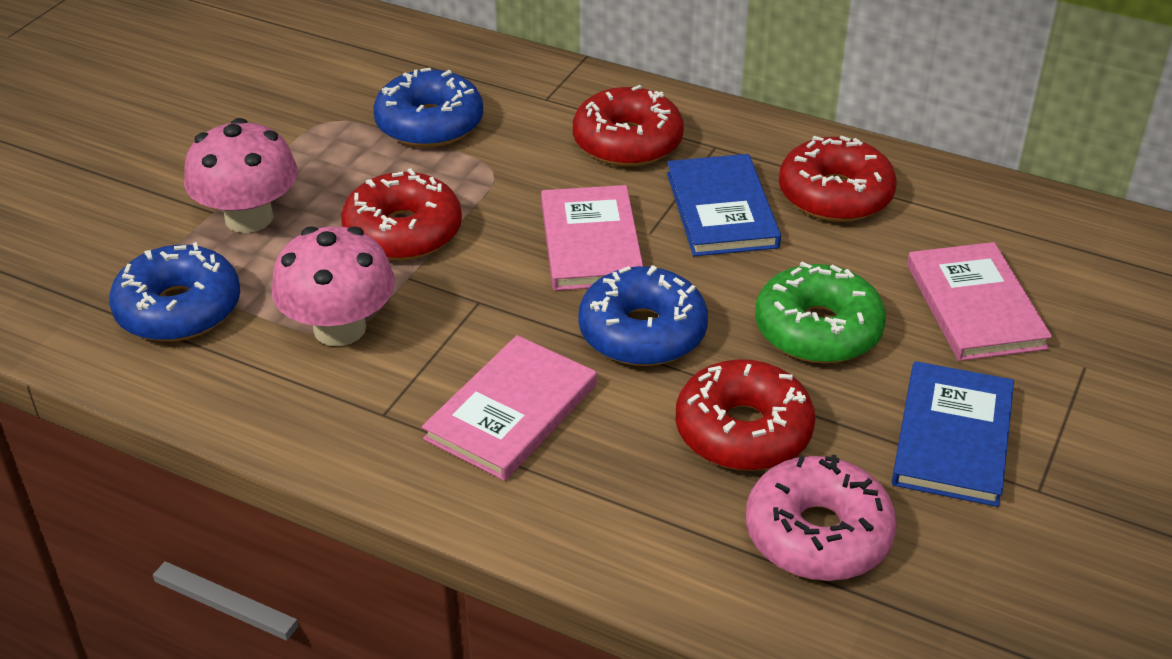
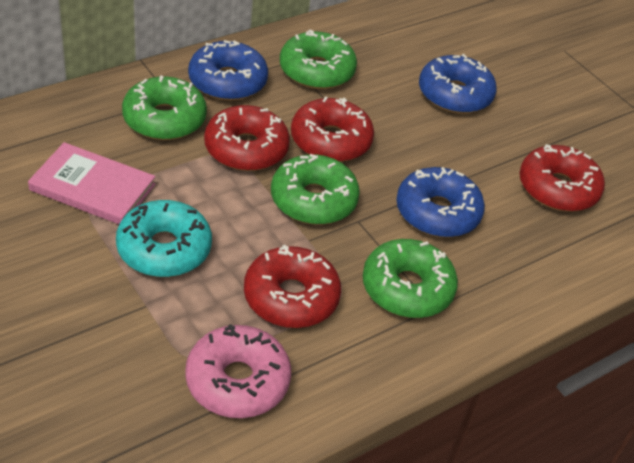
blue book: [667,154,781,256] [892,361,1014,507] = 2 -> none = 0
green donut: [755,262,886,364] = 1 -> [122,75,207,140] [271,154,360,225] [280,29,357,89] [363,239,458,318] = 4
pink book: [422,335,597,481] [541,185,643,291] [907,242,1052,361] = 3 -> [28,142,155,224] = 1
pink mushroom: [184,118,298,233] [272,226,395,346] = 2 -> none = 0
turquoise donut: none = 0 -> [116,200,212,277] = 1

